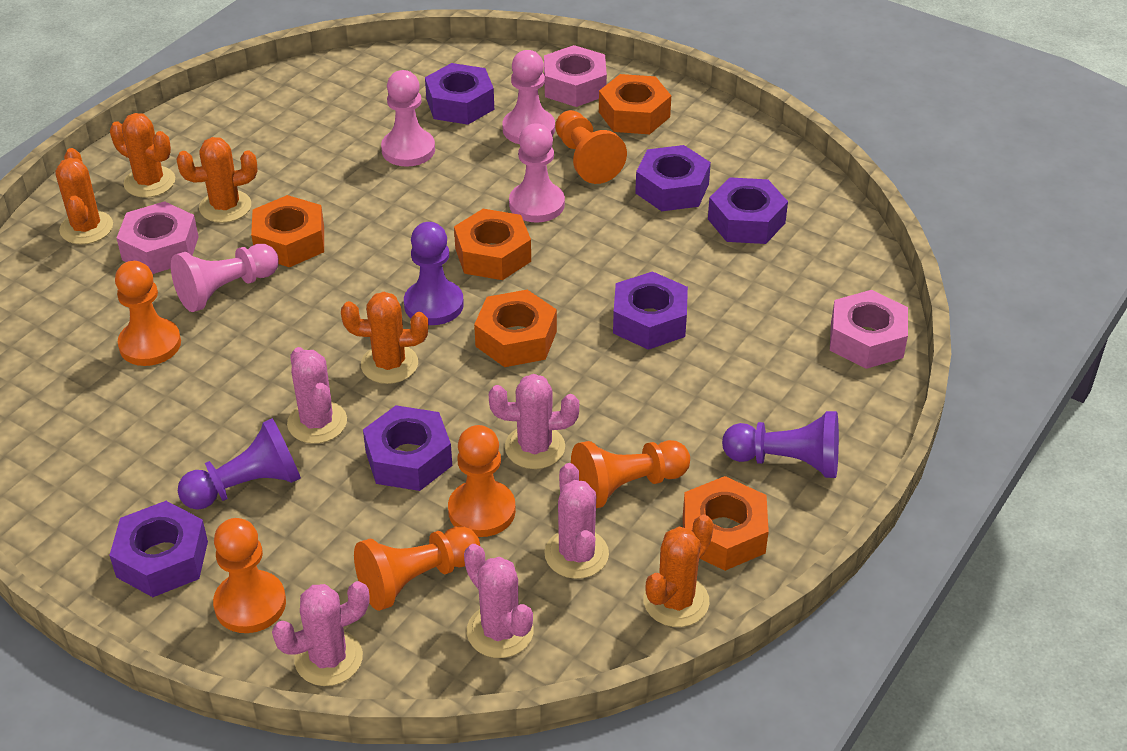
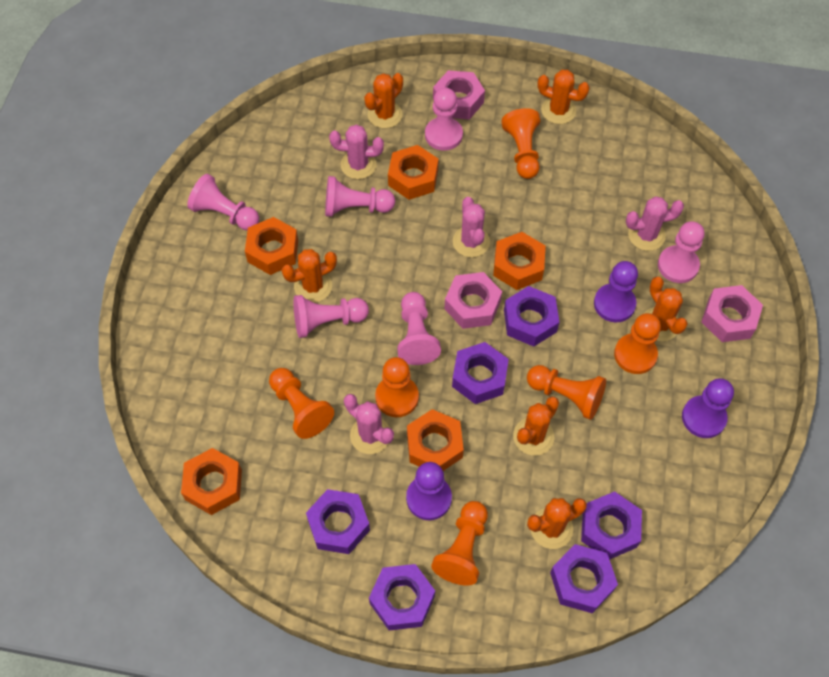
orange cactus: [55,148,113,244] [110,113,175,198] [176,137,257,223] [341,292,428,384] [643,515,714,627] = 5 -> [282,249,337,303] [364,73,403,128] [513,397,559,455] [527,498,587,549] [538,70,590,124] [643,277,688,341] = 6
pink cactus: [272,581,369,686] [287,347,347,444] [464,544,534,658] [489,374,579,469] [544,463,609,579] = 5 -> [329,124,384,179] [344,394,394,454] [453,197,490,257] [626,197,684,251] = 4
pink pawn: [171,244,279,312] [381,70,435,167] [503,50,555,144] [509,123,565,222] = 4 -> [187,174,259,231] [293,295,369,338] [325,176,395,217] [397,292,441,365] [425,88,463,151] [658,221,705,283] = 6

